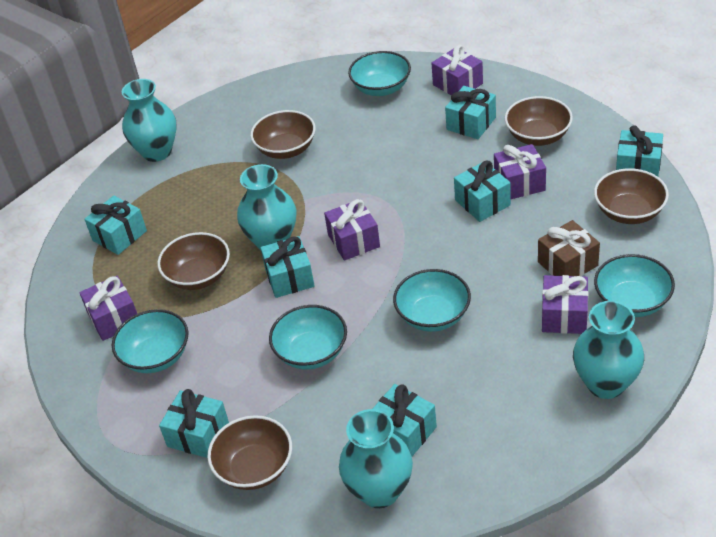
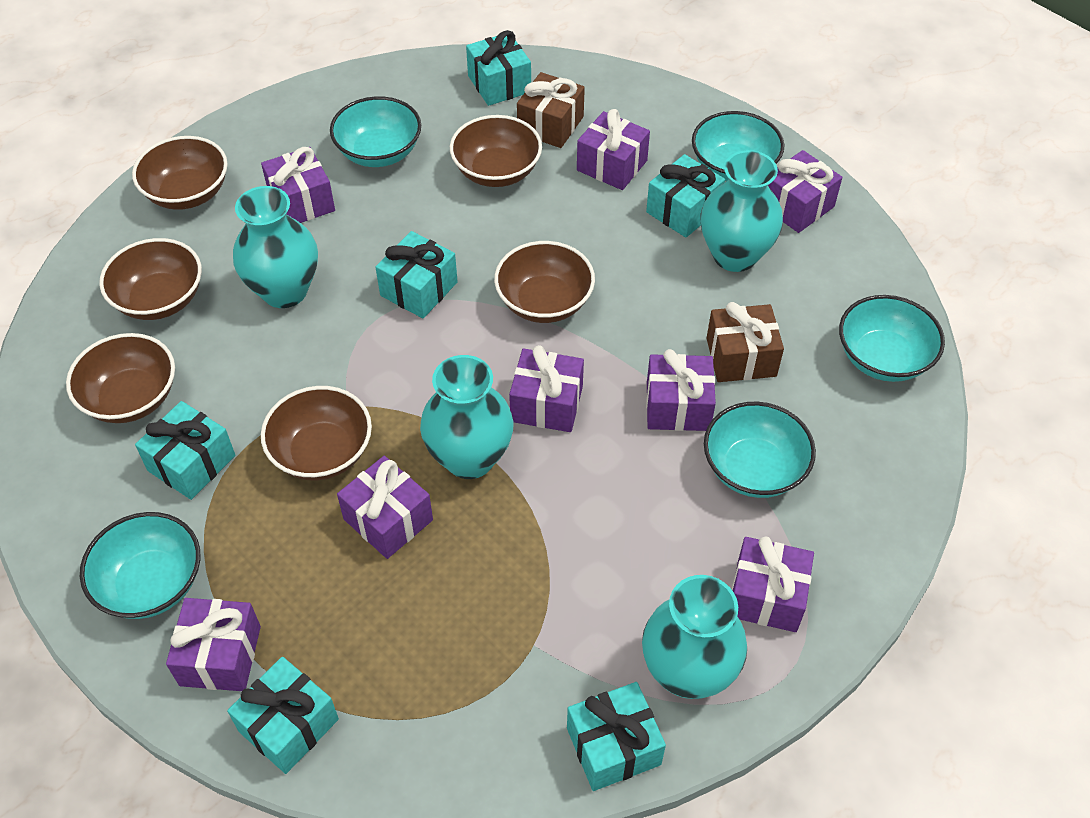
brown bowl: [158,232,230,290] [207,415,292,490] [251,110,316,159] [505,96,573,146] [594,168,669,224] = 5 -> [66,333,175,423] [99,238,202,320] [132,136,228,210] [261,386,372,480] [450,115,542,187] [494,241,595,323] = 6
brown gift: [538,220,600,276] = 1 -> [517,72,585,148] [706,302,784,382] = 2
purple gift: [79,276,137,341] [324,199,380,261] [432,45,483,96] [494,144,546,199] [542,275,589,334] = 5 -> [166,598,261,691] [261,147,335,223] [337,456,433,559] [509,345,584,432] [577,109,650,190] [646,349,716,431] [732,537,814,632] [768,150,842,233] = 8
turquoise gift: [84,195,147,255] [159,389,229,458] [261,236,314,298] [372,384,437,456] [445,86,496,139] [454,161,511,222] [616,125,663,177] = 7 -> [135,401,235,500] [227,657,339,774] [375,231,458,318] [466,30,531,106] [567,682,666,791] [646,154,725,238] = 6

